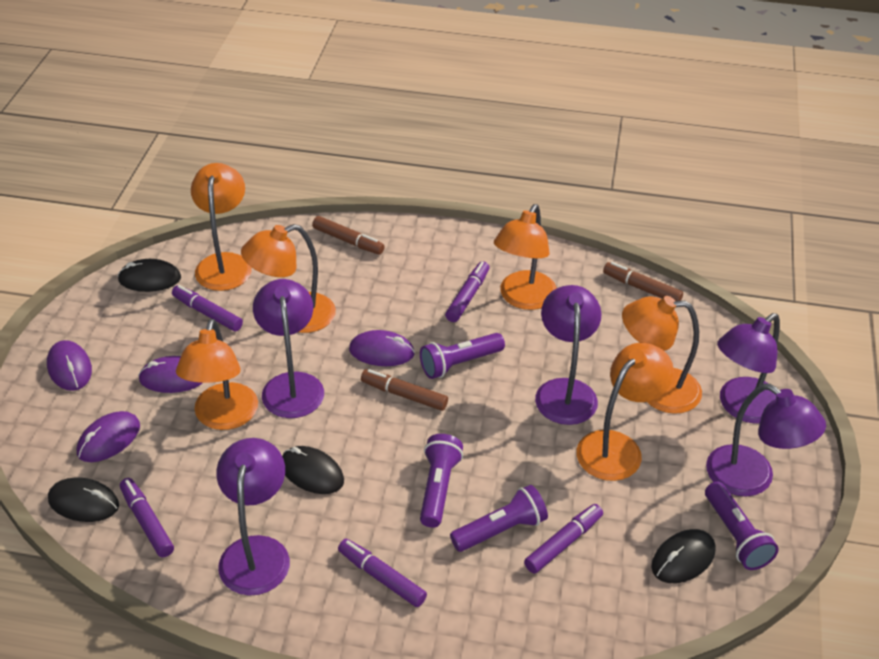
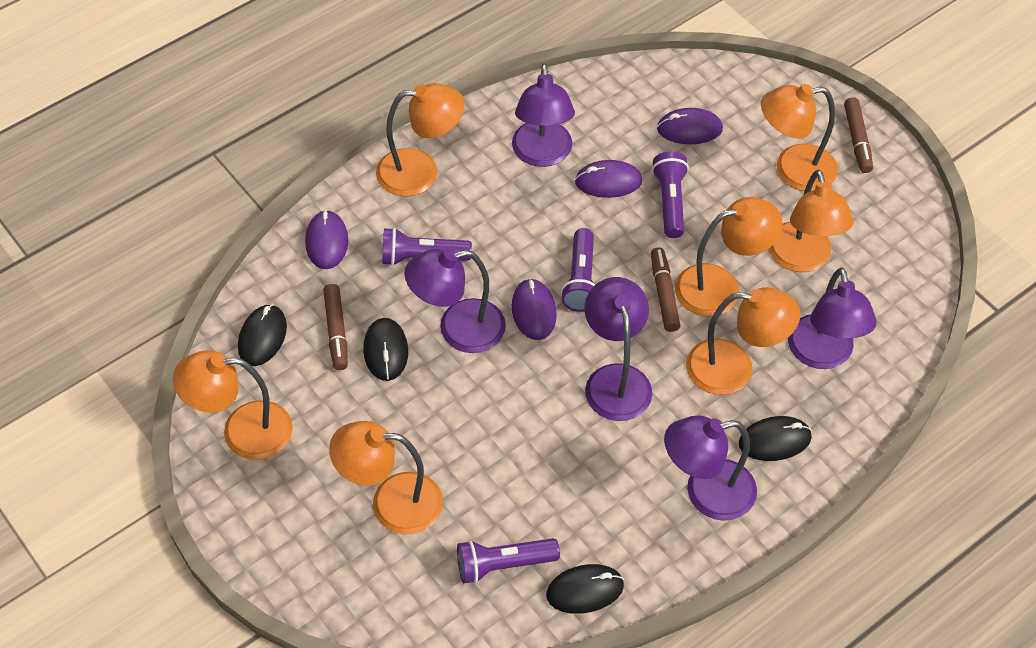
orange lamp: [176,319,258,430] [191,163,252,291] [241,224,336,333] [494,204,557,310] [576,343,674,481] [622,296,702,414] = 6 -> [173,350,293,460] [329,421,443,535] [376,83,465,196] [675,197,782,317] [686,287,800,395] [761,84,838,191] [769,170,854,272] = 7
purple marker: [120,478,174,557] [172,285,243,331] [338,539,427,607] [445,261,490,322] [524,504,603,574] = 5 -> none = 0

